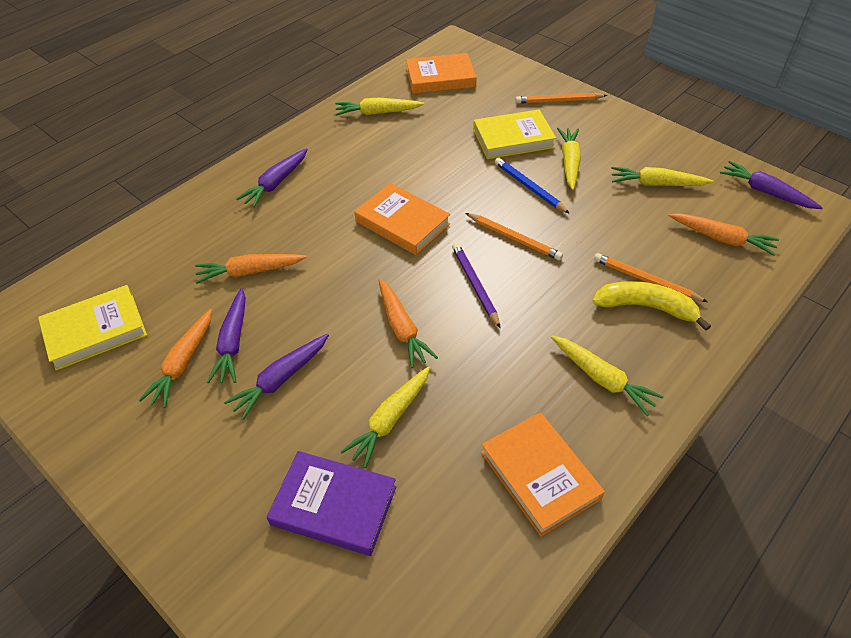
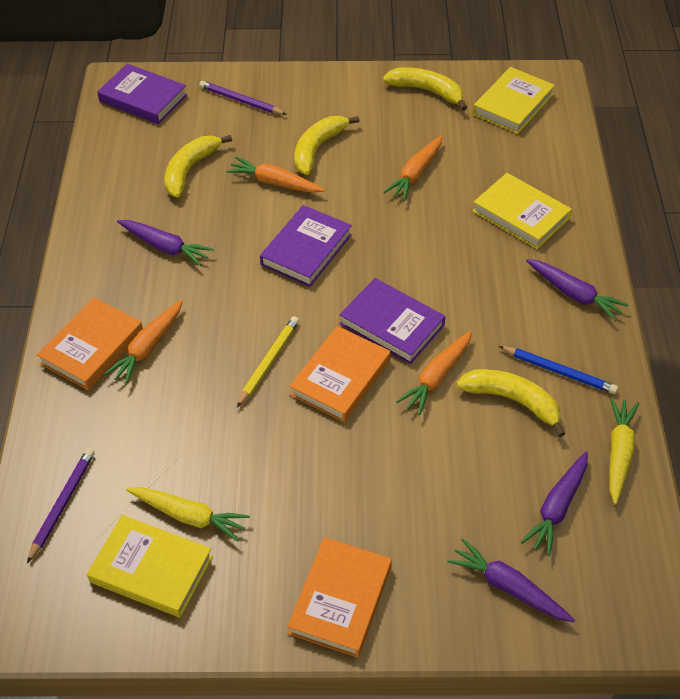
orange pencil: [466,213,563,260] [515,93,607,104] [594,253,708,302] = 3 -> none = 0
purple book: [267,451,396,556] = 1 -> [97,64,187,124] [260,205,352,287] [340,278,446,364] = 3
purple pencil: [452,243,500,328] = 1 -> [27,448,95,563] [199,81,287,115] = 2
yellow banana: [592,281,711,331] = 1 -> [164,135,232,198] [294,116,359,175] [383,67,467,111] [456,369,566,437] = 4
yellow book: [38,285,147,371] [473,110,556,159] = 2 -> [87,515,213,618] [473,67,555,134] [473,173,572,249] = 3
yellow carrot: [335,98,424,116] [341,366,430,468] [551,335,664,416] [557,128,581,190] [611,167,713,186] = 5 -> [126,487,250,542] [609,398,639,505] = 2
yellow pencil: none = 0 -> [237,316,299,407] = 1

